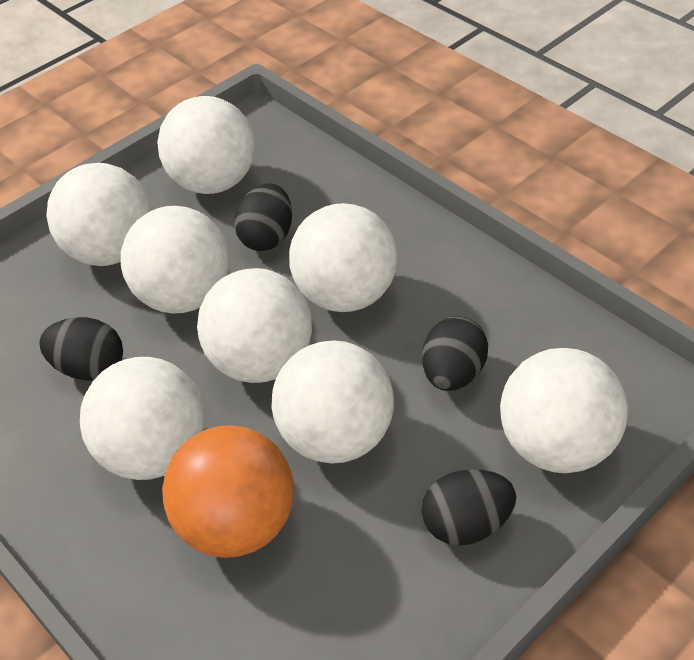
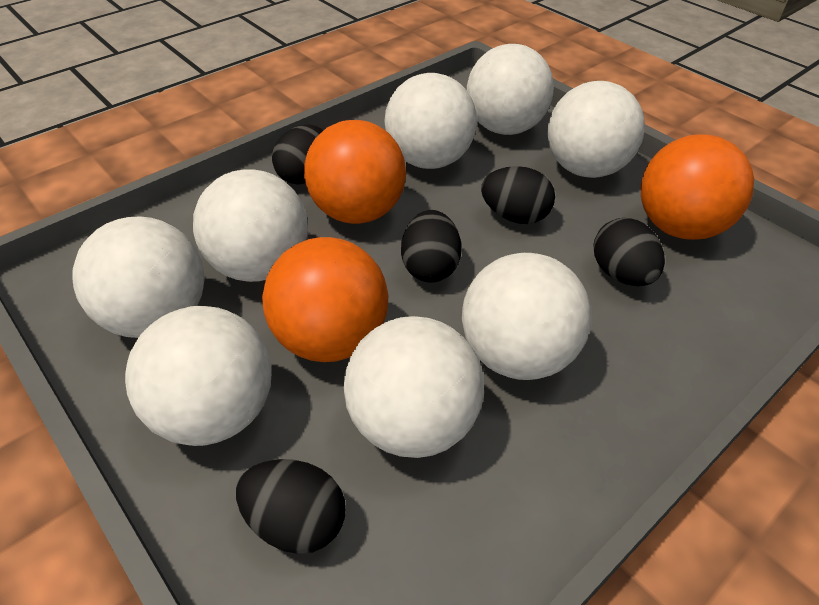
black egg: [39,317,123,381] [234,183,292,251] [421,469,516,546] [422,316,488,391] = 4 -> [236,459,346,554] [272,125,324,185] [401,210,462,283] [481,166,555,224] [593,218,665,286] = 5
orange ball: [162,425,294,558] = 1 -> [262,237,389,362] [304,120,406,224] [641,134,754,240] = 3

